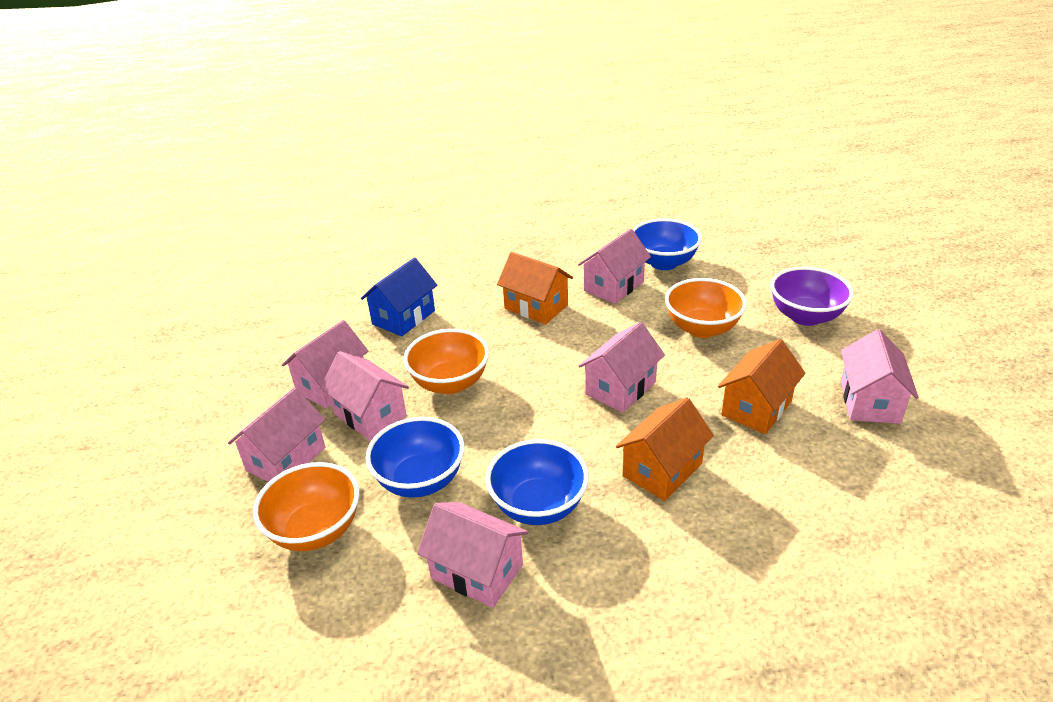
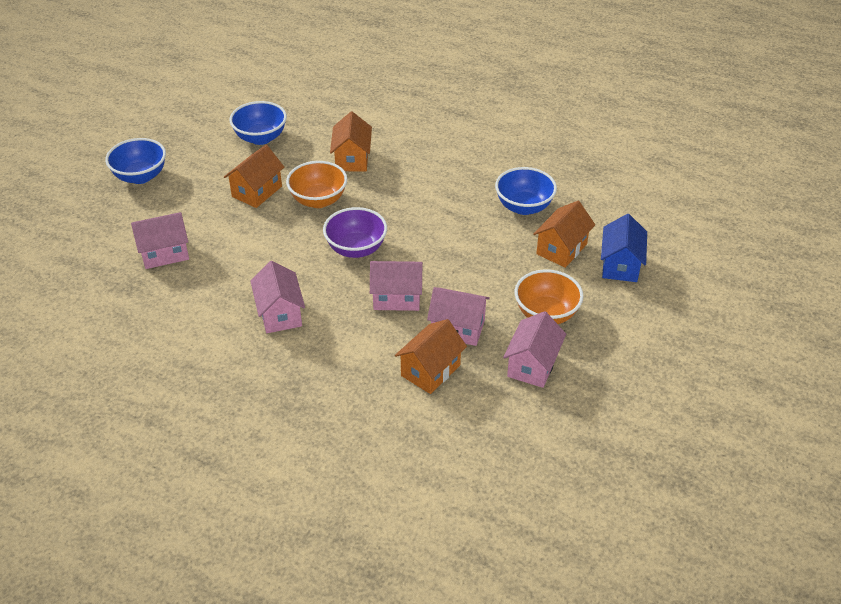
orange bowl: [253,462,360,551] [404,329,489,394] [665,278,747,338] = 3 -> [286,161,347,208] [514,269,583,324] = 2
orange house: [497,252,573,324] [616,398,714,501] [718,339,805,434] = 3 -> [224,145,284,208] [330,112,372,171] [395,319,467,394] [533,201,595,268] = 4
pink house: [228,387,325,482] [282,320,369,409] [320,351,409,441] [417,502,528,608] [578,229,651,304] [579,322,665,413] [841,329,919,424] = 7 -> [131,212,189,269] [250,261,305,333] [370,261,423,311] [427,287,490,346] [503,311,566,388] = 5

